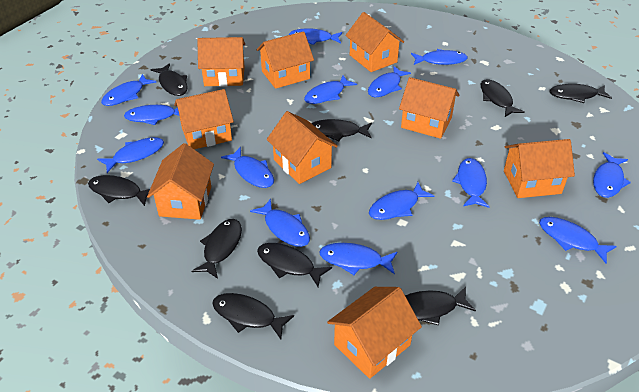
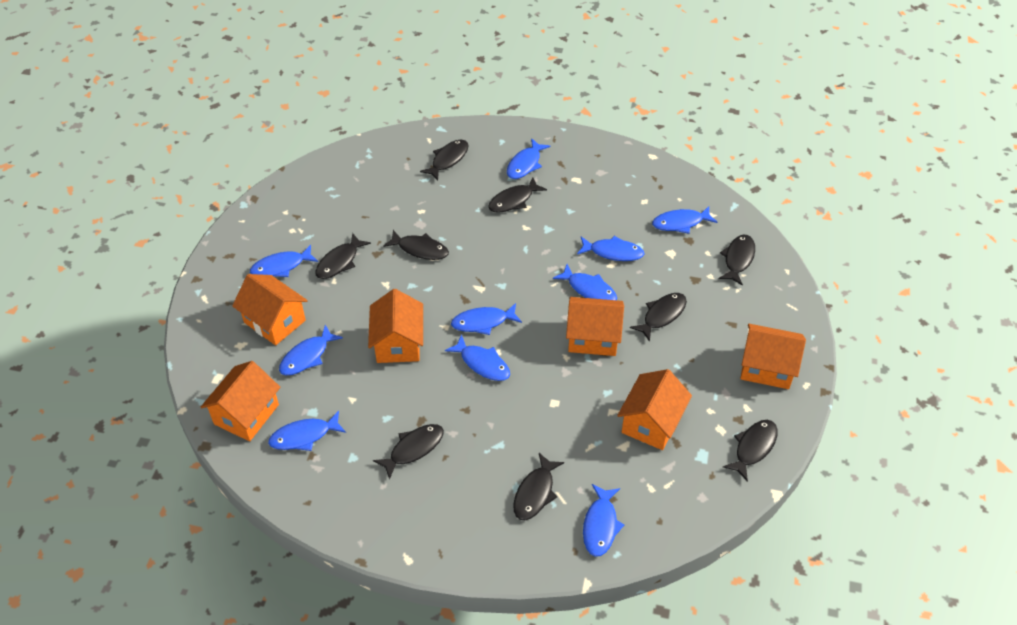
blue fish: [97,137,164,173] [101,74,156,106] [124,105,180,125] [221,147,274,188] [250,199,310,247] [289,28,342,45] [304,75,357,104] [319,243,397,275] [368,66,411,98] [369,182,434,220] [411,49,468,65] [452,158,489,208] [539,217,617,263] [593,152,631,198] = 14 -> [250,245,318,277] [268,411,346,451] [279,325,343,375] [445,334,510,381] [451,303,522,335] [507,138,550,179] [553,264,617,300] [577,236,645,261] [583,484,624,557] [652,206,717,234] = 10
orange house: [147,143,214,220] [174,89,234,149] [197,37,245,87] [256,31,314,89] [267,111,338,184] [327,287,422,379] [345,12,404,72] [399,77,459,139] [504,139,575,198] = 9 -> [201,361,280,441] [232,274,308,345] [368,289,423,363] [566,297,624,356] [617,369,692,450] [740,324,806,389] = 6

